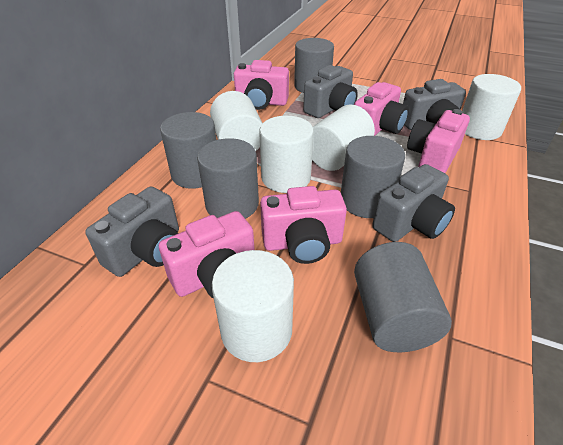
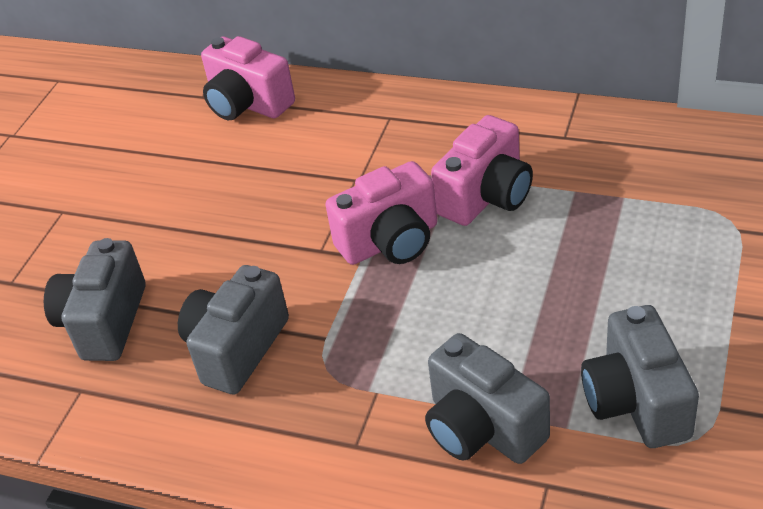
grey cylinder: [160,112,216,189] [197,138,259,219] [294,38,334,93] [341,136,405,218] [354,242,452,352] = 5 -> none = 0
pink camera: [159,211,255,298] [234,60,289,110] [260,186,347,264] [354,82,409,136] [407,109,470,173] = 5 -> [201,36,295,120] [325,161,437,265] [431,115,533,226] = 3
white cylinder: [210,91,262,151] [212,250,294,362] [259,116,314,193] [312,105,375,171] [462,74,521,140] = 5 -> none = 0

